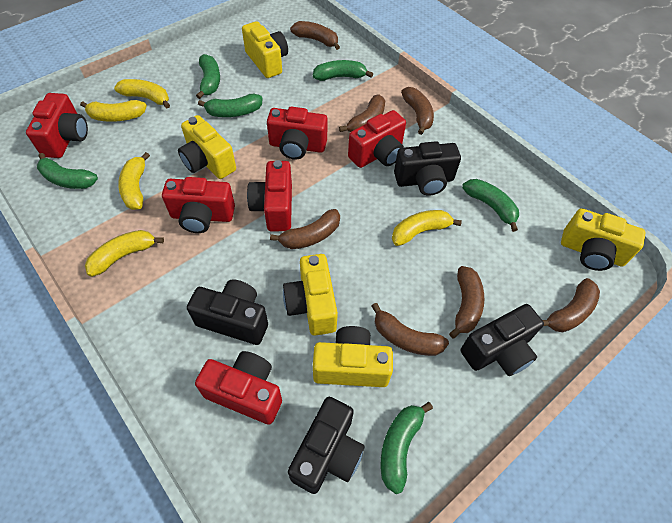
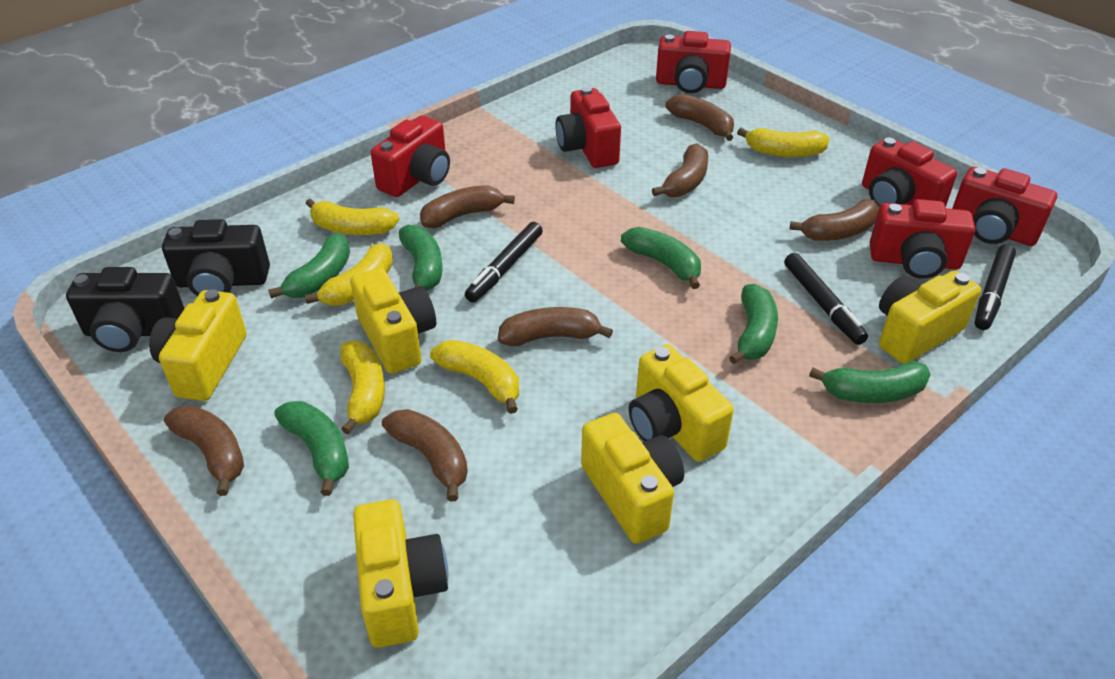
black camera: [187,279,268,345] [288,397,365,494] [394,141,461,195] [461,304,544,376] = 4 -> [66,267,184,352] [162,219,270,296] = 2
black marker: none = 0 -> [465,222,543,302] [784,253,868,345] [975,244,1016,330] = 3
yellow camera: [178,115,236,179] [242,21,288,78] [283,254,338,336] [313,326,393,387] [561,208,646,271] = 5 -> [149,289,246,401] [350,267,436,374] [353,499,448,648] [581,413,684,544] [629,344,734,462] [879,270,981,364] = 6

